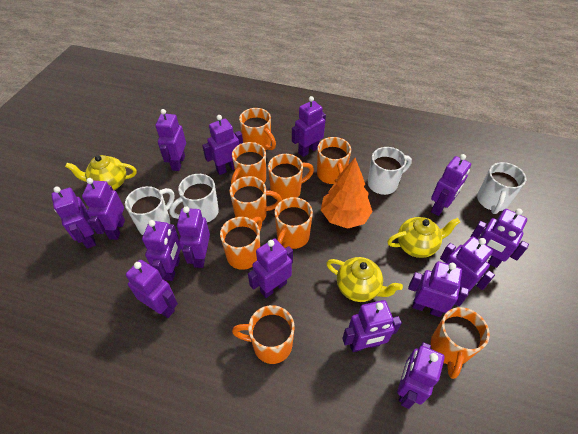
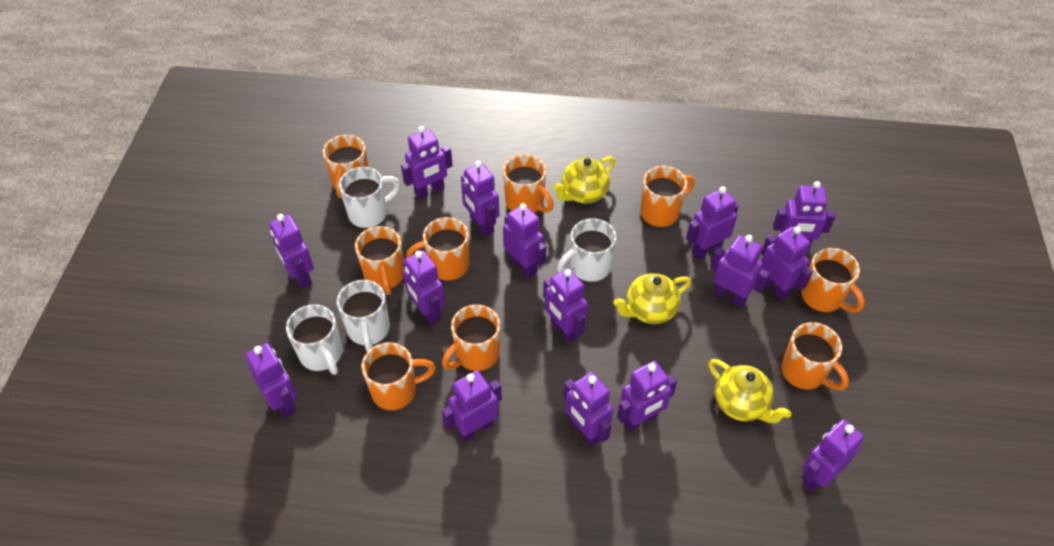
orange tree: [321,158,373,229] = 1 -> none = 0

